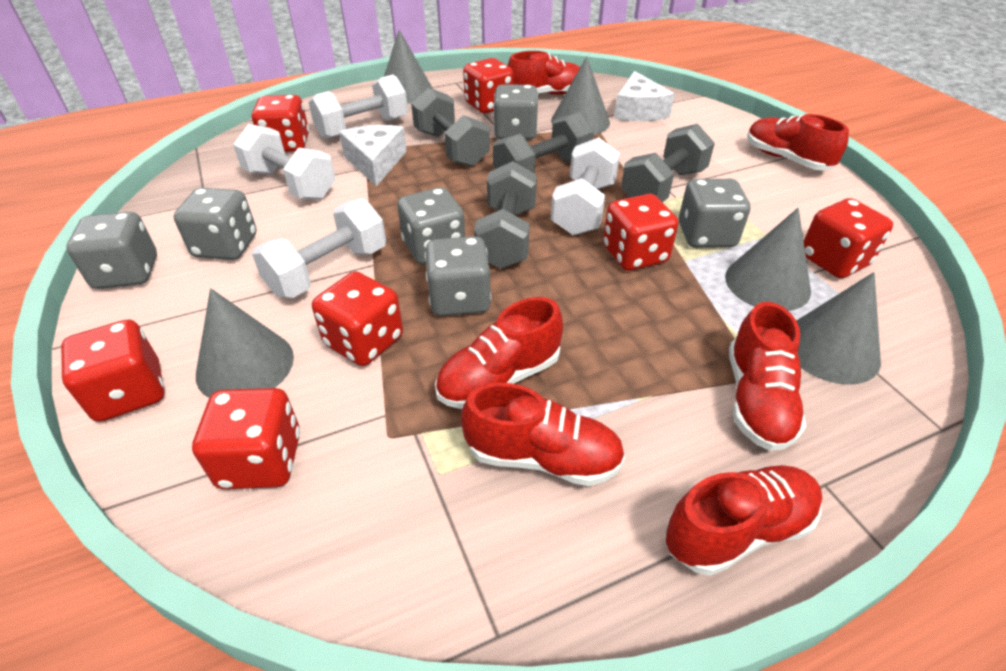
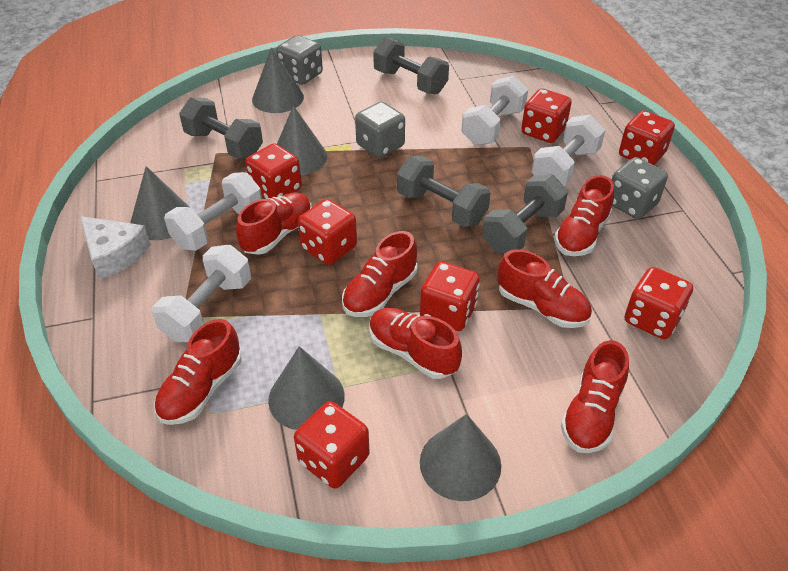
grey dice: [66,212,157,289] [174,188,256,260] [397,187,465,264] [425,236,491,316] [493,84,538,140] [679,179,750,248] = 6 -> [276,35,323,85] [355,102,405,158] [612,157,668,219] = 3
red shoe: [435,297,563,409] [461,382,625,486] [507,51,580,95] [665,465,823,576] [729,302,806,451] [747,114,849,170] = 6 -> [154,319,242,425] [236,193,312,255] [342,231,417,317] [369,308,462,379] [497,249,592,328] [554,175,614,256] [561,340,629,453] = 7
white cheese: [339,125,407,186] [614,71,675,121] = 2 -> [80,216,151,280] = 1

